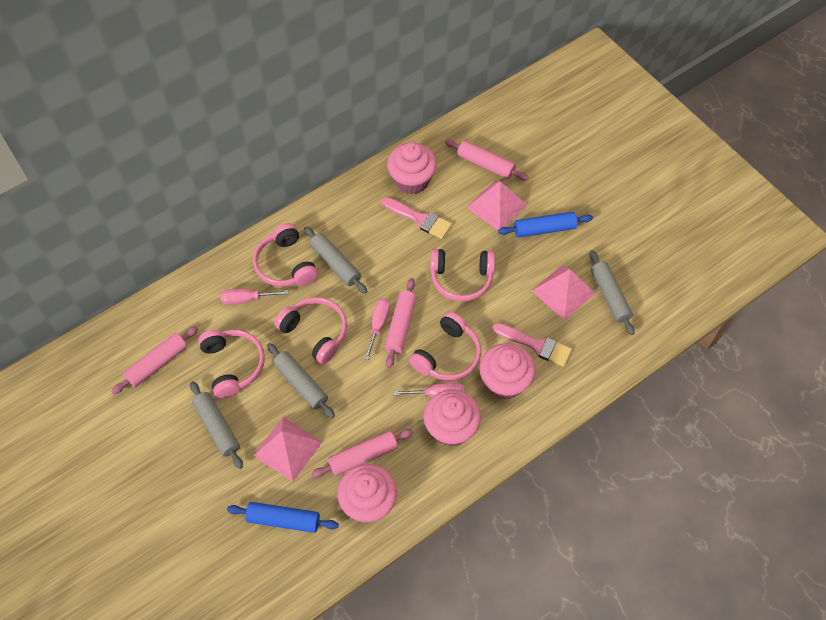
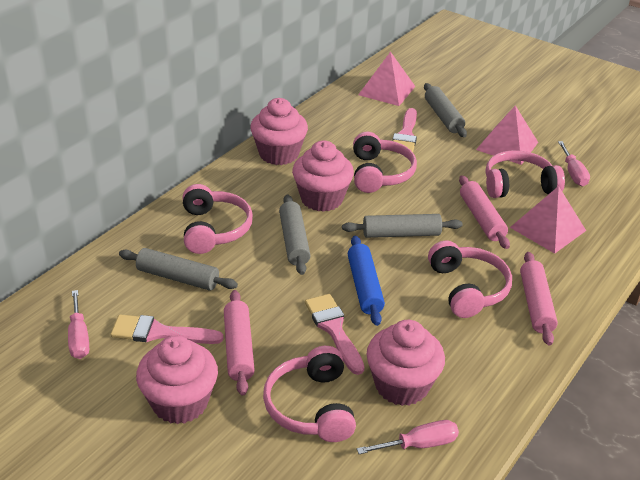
blue rolling pin: [227,502,339,533] [498,212,593,238] = 2 -> [348,236,385,326] = 1
pink brush: [381,197,452,239] [492,323,572,367] = 2 -> [111,314,223,344] [305,294,364,375] [391,108,417,152] = 3
pink rolling pin: [111,326,198,394] [311,429,413,478] [384,278,417,368] [445,139,529,180] = 4 -> [224,290,255,395] [459,175,510,249] [520,252,558,345] = 3

